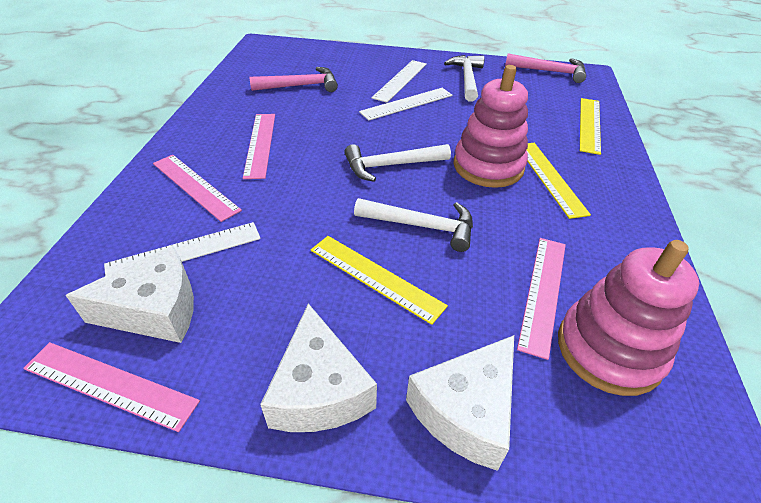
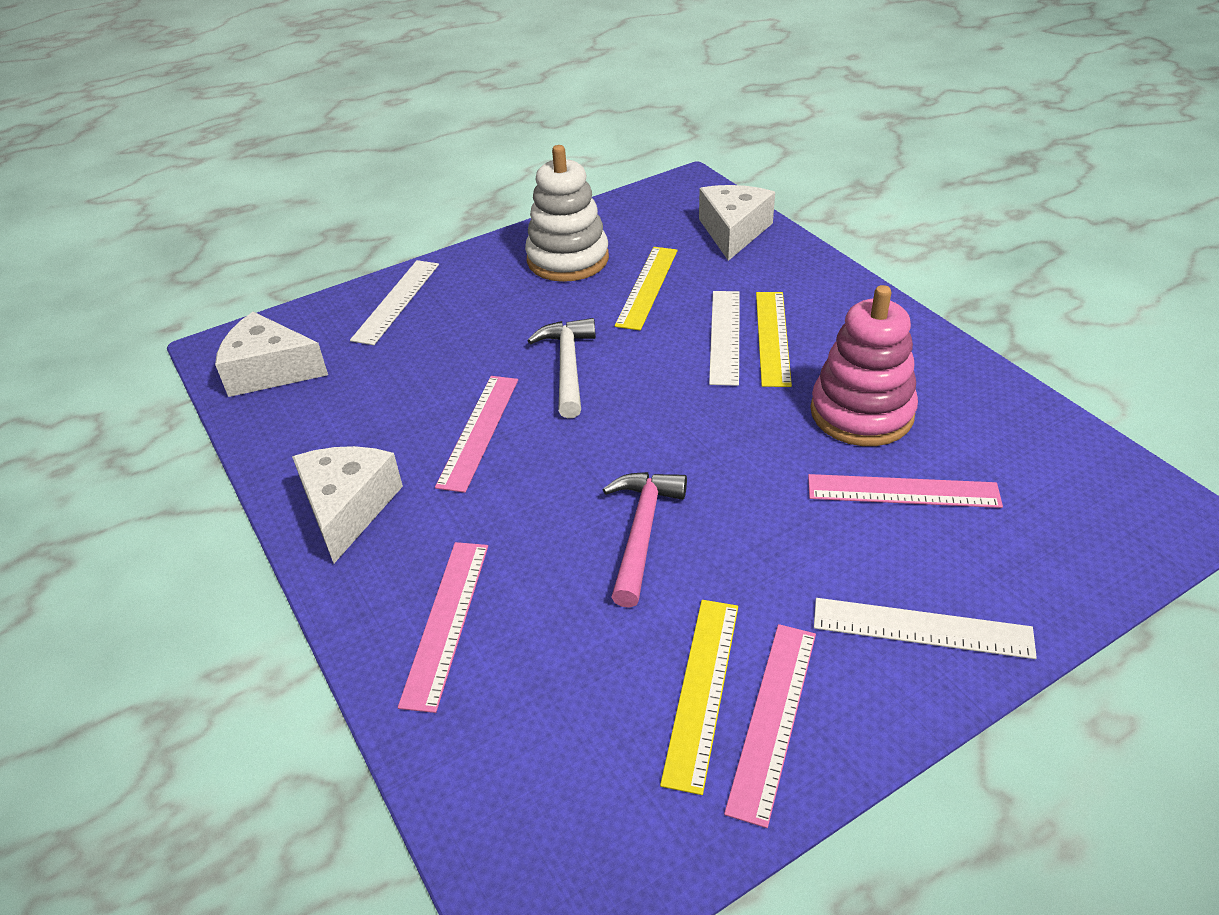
pink hammer: [250,67,338,92] [505,53,586,83] = 2 -> [603,472,687,608] = 1
pink stacking toy: [454,65,528,188] [558,240,699,396] = 2 -> [810,285,918,446] = 1
white hammer: [344,144,451,182] [354,198,473,252] [444,55,484,102] = 3 -> [527,318,596,418] = 1
white stacking toy: none = 0 -> [525,145,609,282] = 1

